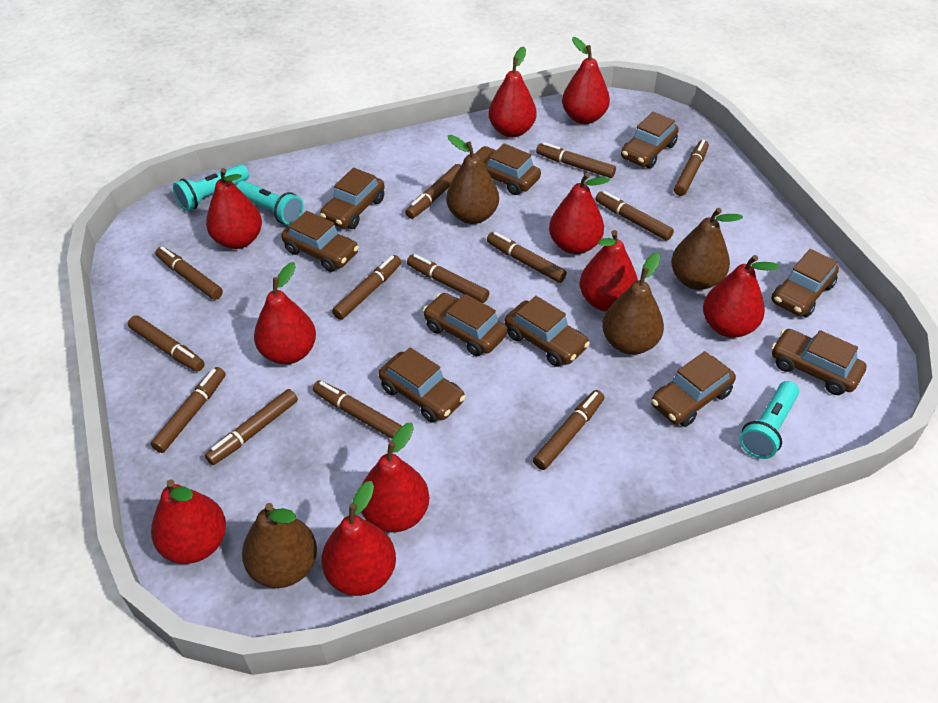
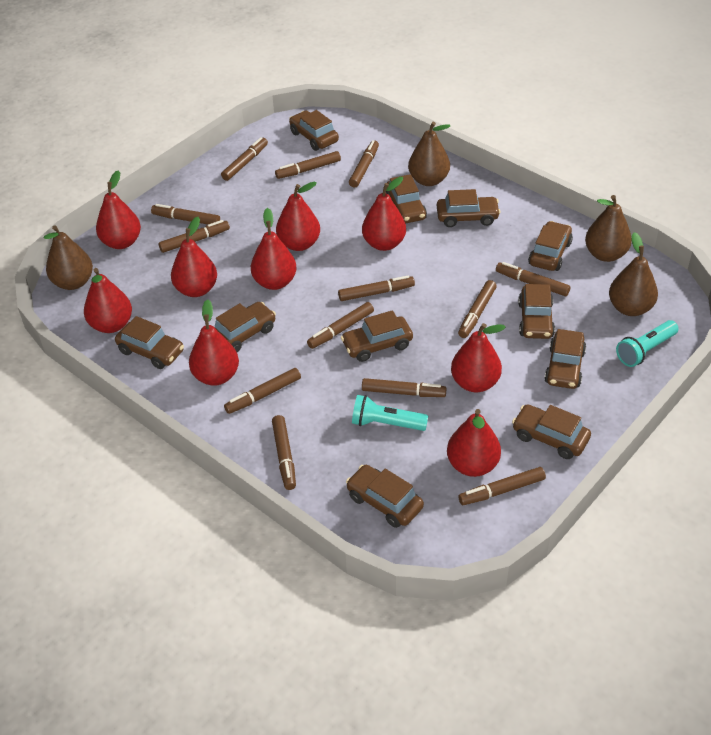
brown car: [281,211,359,272] [320,168,385,229] [379,347,466,423] [423,293,507,356] [475,144,541,195] [505,296,590,367] [621,112,679,168] [651,351,736,427] [771,249,839,318] [771,329,867,395] = 10 -> [115,316,184,369] [215,302,276,352] [289,110,339,151] [341,310,413,362] [346,465,424,528] [386,174,427,223] [437,189,501,227] [512,404,591,459] [518,284,555,339] [528,221,573,271] [544,329,586,389] = 11
red pear: [151,479,226,564] [206,168,262,249] [254,262,316,364] [321,481,396,596] [361,423,429,532] [489,46,537,137] [549,173,610,254] [562,37,610,124] [580,230,638,312] [703,255,780,338] = 10 -> [84,268,132,333] [96,170,141,249] [171,217,217,297] [189,299,239,386] [251,208,297,290] [276,181,320,251] [362,177,406,251] [447,409,501,477] [451,323,506,392] = 9
turquoise flashlight: [173,164,249,211] [236,181,304,225] [739,381,799,459] = 3 -> [352,395,428,431] [616,320,679,367] = 2

